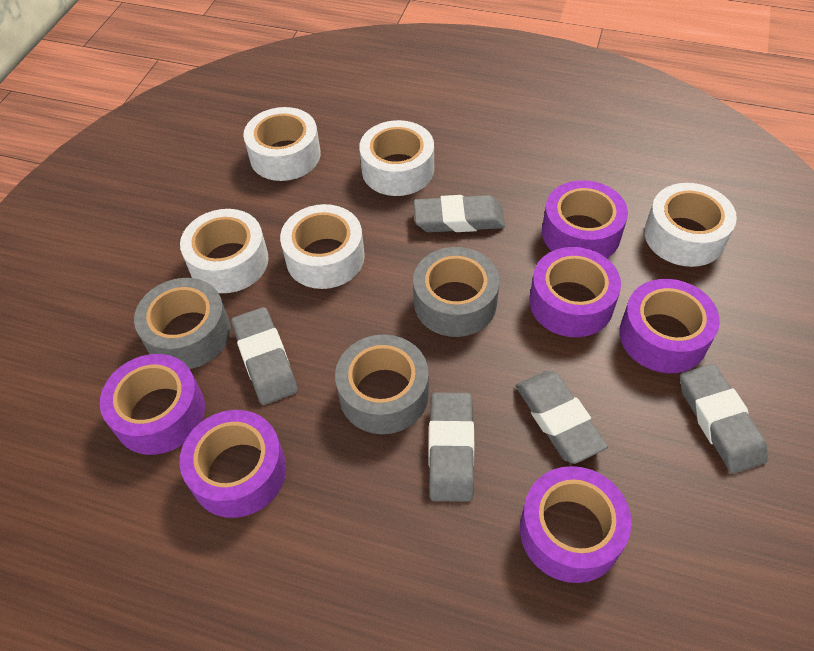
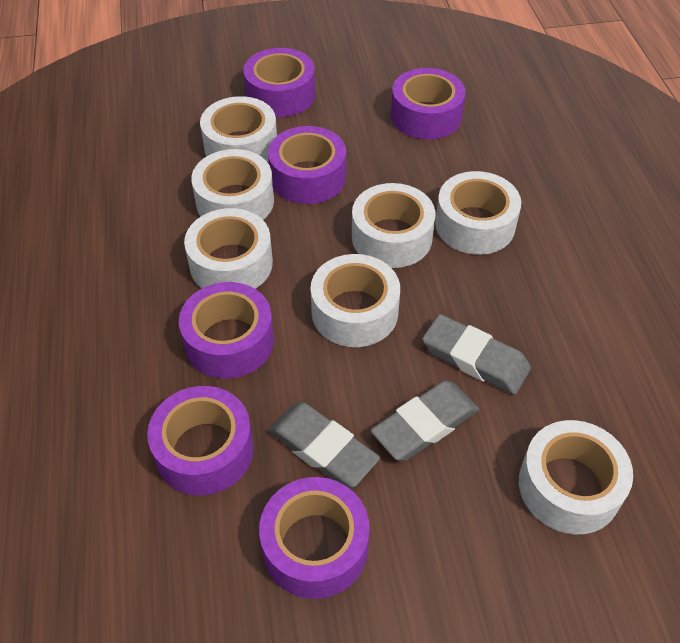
grey eraser: [231,307,298,405] [414,195,505,232] [429,392,474,502] [516,371,608,464] [680,364,768,474] = 5 -> [268,402,380,488] [371,380,479,461] [422,314,531,395] = 3
grey tape: [134,278,231,369] [335,335,429,434] [413,247,499,337] = 3 -> none = 0
white tape: [180,209,269,293] [243,107,321,181] [280,204,365,289] [359,120,434,196] [644,183,737,267] = 5 -> [184,208,273,289] [191,149,274,220] [200,96,277,162] [311,254,400,347] [352,183,436,268] [435,171,521,255] [519,420,633,535] = 7

